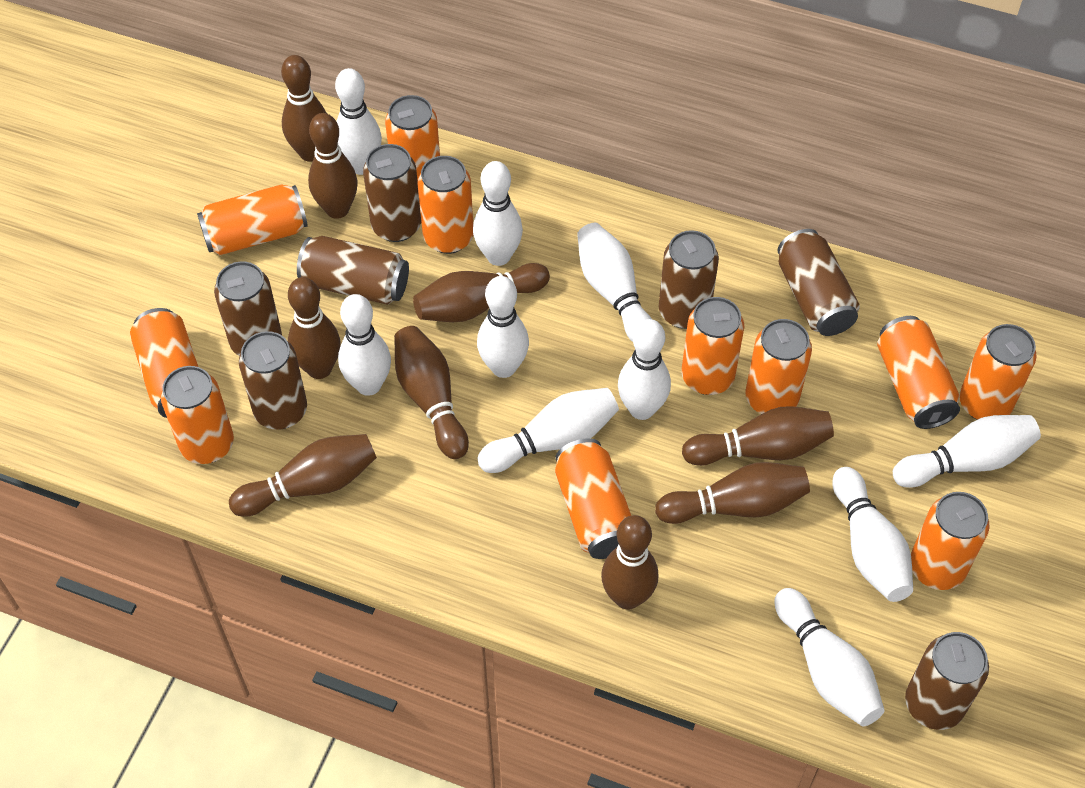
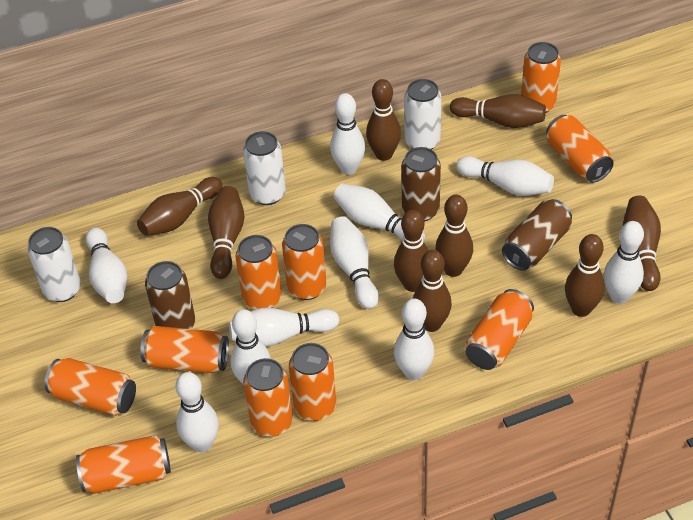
brown can: [214,261,282,356] [239,331,307,430] [297,236,409,305] [363,144,421,242] [659,230,719,329] [778,229,860,336] [905,632,989,730] = 7 -> [145,261,195,329] [401,147,441,221] [502,199,572,271] = 3
orange can: [130,308,198,418] [161,366,234,464] [197,184,308,255] [385,95,440,181] [417,156,473,254] [555,438,631,559] [681,297,744,395] [745,319,812,414] [877,316,960,429] [911,492,989,590] [959,324,1037,420] = 11 -> [45,358,136,416] [76,435,171,494] [140,326,229,373] [236,235,282,310] [243,358,293,437] [282,224,326,300] [289,343,336,421] [465,289,534,370] [521,42,561,113] [546,115,614,183] = 10
white can: none = 0 -> [27,227,81,302] [243,131,286,205] [404,79,442,150] = 3

